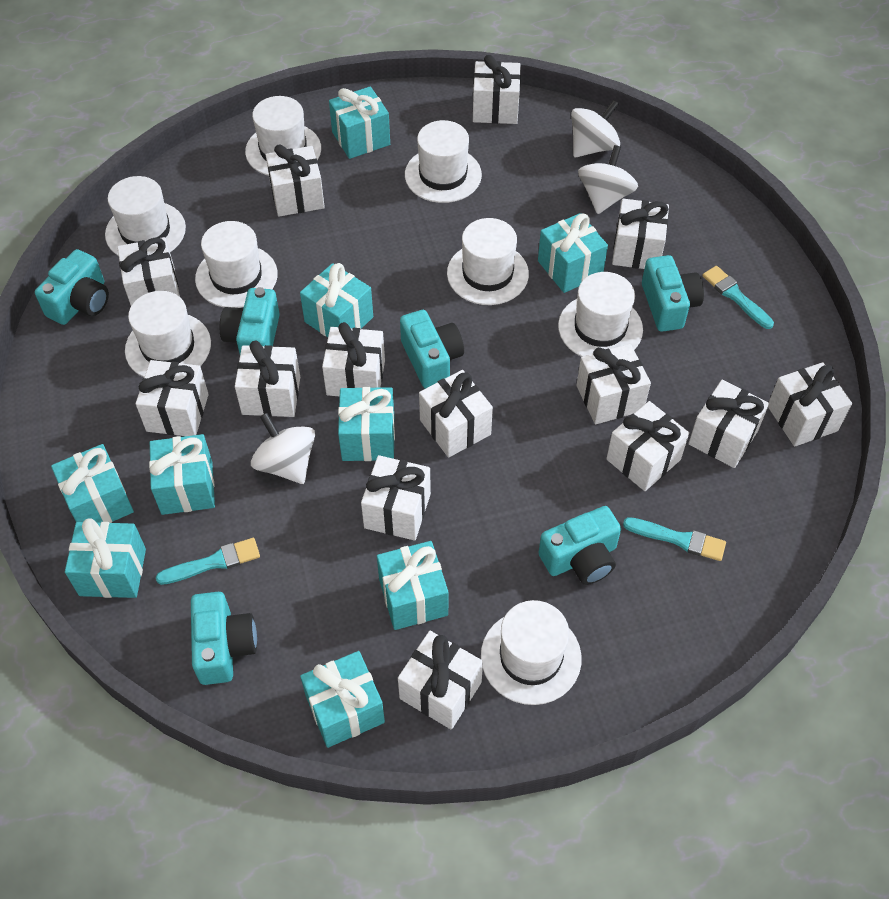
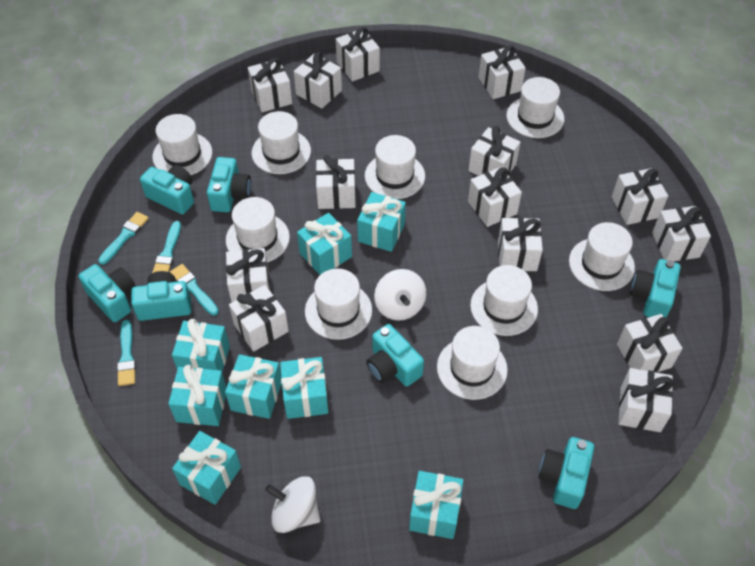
turquoise brush: [156,538,260,585] [623,517,726,561] [702,266,774,329] = 3 -> [98,212,149,265] [117,320,136,386] [152,221,181,273] [170,264,219,316] = 4
turquoise camera: [35,249,109,325] [191,592,257,685] [220,287,280,354] [400,310,464,389] [538,506,621,585] [642,255,704,332] = 6 -> [79,264,136,322] [131,271,192,321] [140,165,194,214] [207,157,251,212] [366,324,424,387] [539,437,594,509] [630,259,681,317] = 7
turquoise gift: [51,444,134,523] [65,518,146,598] [149,434,215,515] [300,263,373,337] [300,651,385,748] [329,86,390,159] [338,387,395,461] [377,541,448,630] [538,213,608,293] = 9 -> [168,365,227,426] [172,319,230,371] [172,431,241,505] [225,354,281,419] [280,357,328,419] [297,213,352,275] [357,192,406,252] [409,471,463,539] = 8
white hat: [105,176,186,256] [125,291,211,377] [195,221,278,308] [245,96,321,176] [405,120,482,203] [447,218,529,305] [481,600,582,705] [558,272,643,357] = 8 -> [152,114,212,175] [226,197,290,262] [252,111,311,174] [305,269,372,340] [365,135,425,199] [437,326,508,400] [470,265,538,336] [507,77,564,138] [569,222,635,291] = 9
white spinning top: [251,413,315,484] [571,100,620,157] [578,145,638,214] = 3 -> [265,476,320,533] [374,269,426,321] = 2

